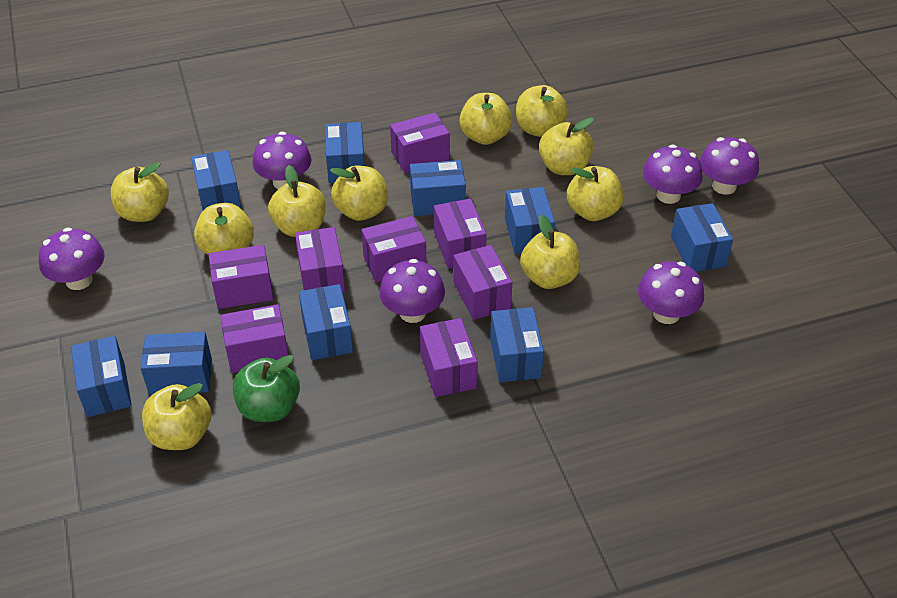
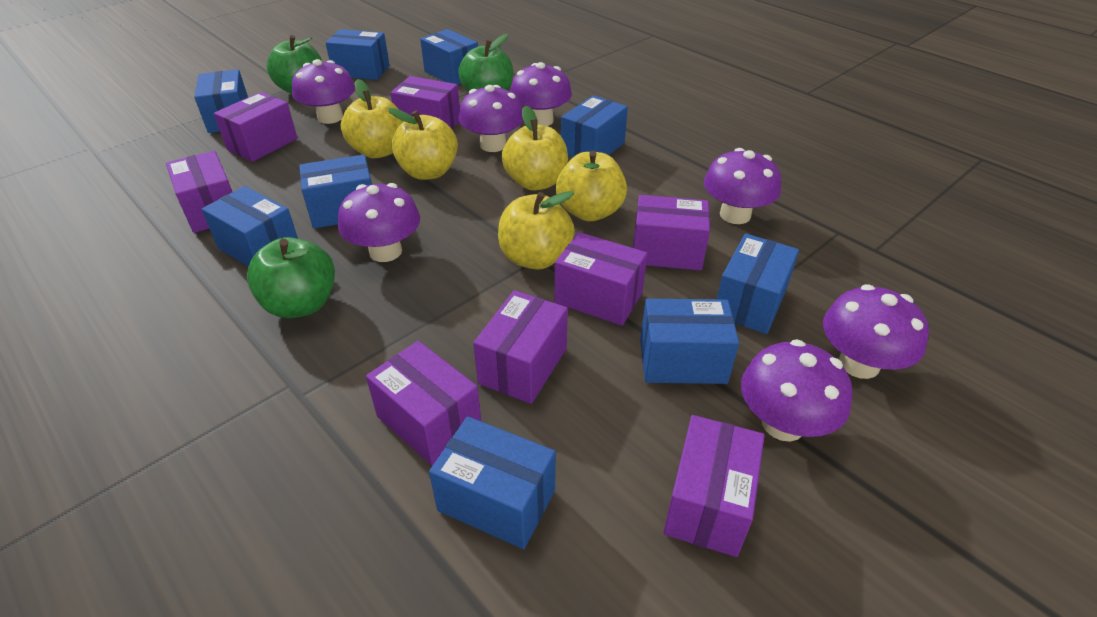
green apple: [233,355,300,422] = 1 -> [247,237,335,318] [267,35,322,94] [458,34,513,92] = 3
purple mushroom: [39,228,105,290] [253,132,311,189] [379,259,445,323] [638,261,704,324] [643,144,703,204] [700,137,759,195] = 6 -> [292,59,355,124] [338,183,420,262] [459,85,523,152] [510,62,572,126] [704,148,781,224] [741,339,852,441] [823,284,929,379] = 7
yellow apple: [111,162,169,222] [142,383,211,450] [194,203,254,254] [268,165,326,237] [330,166,388,221] [459,93,513,145] [516,85,568,137] [520,215,580,289] [539,117,594,175] [567,166,624,221] = 10 -> [341,79,404,158] [388,108,458,180] [498,191,575,270] [502,105,568,191] [556,151,627,221] = 5

